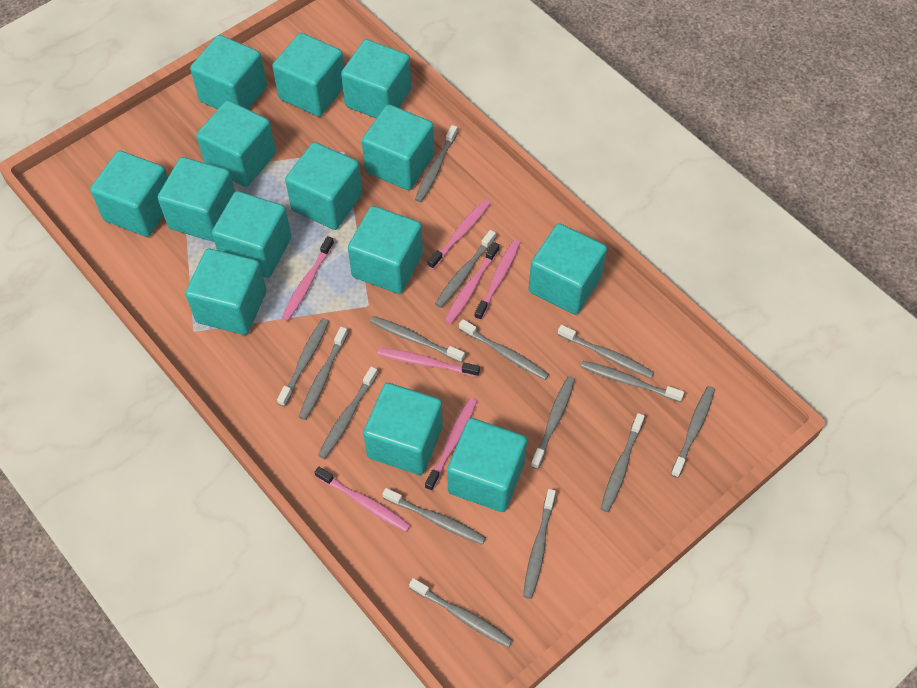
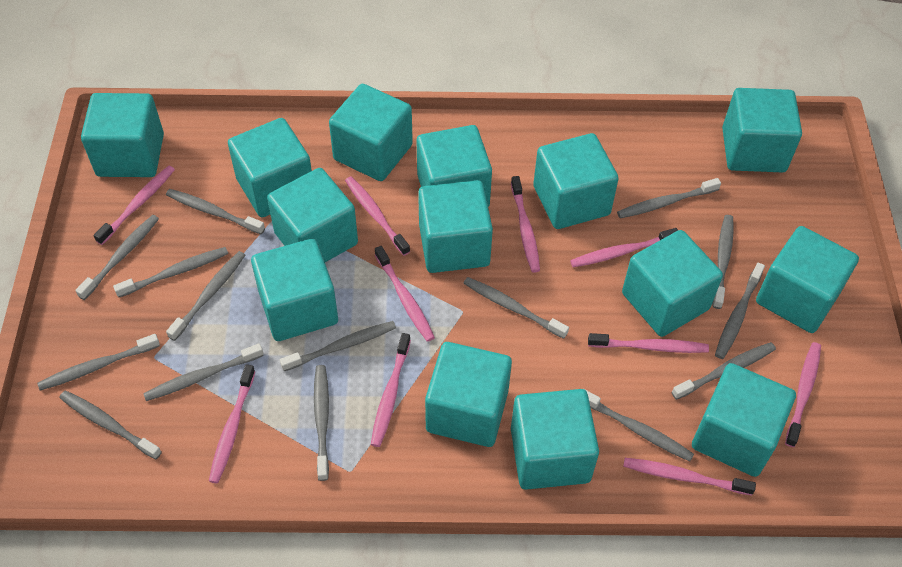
pink toothbrush: [282,236,334,321] [314,467,411,532] [377,348,480,377] [425,398,477,491] [428,199,491,269] [445,242,499,324] [474,240,520,320] = 7 -> [94,166,175,245] [209,364,255,483] [345,176,410,256] [371,333,411,447] [375,246,435,342] [511,176,540,273] [570,228,678,267] [588,333,709,353] [623,458,756,496] [785,342,821,447] = 10

